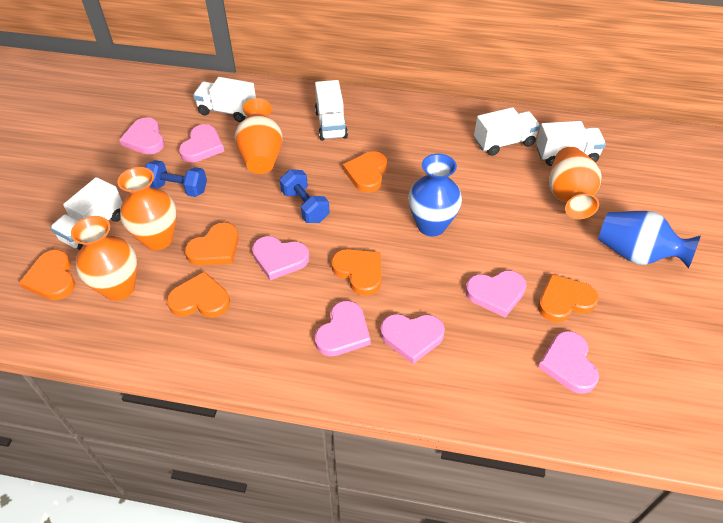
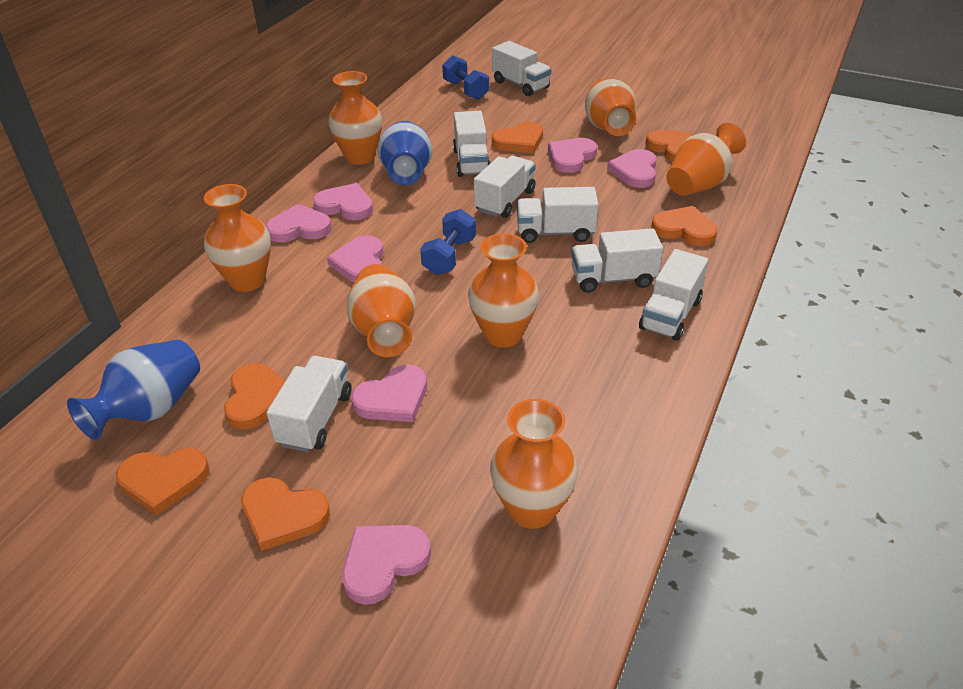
orange vase: [71,216,137,301] [118,167,177,250] [235,98,283,174] [549,147,602,219] = 4 -> [204,184,271,292] [328,71,382,165] [347,264,416,357] [468,233,539,348] [490,399,578,529] [585,78,636,136] [666,123,746,196] = 7
white truck: [50,177,123,250] [193,77,256,122] [315,80,348,141] [474,107,541,156] [536,121,606,166] = 5 -> [266,356,352,452] [453,111,490,177] [474,156,536,218] [492,41,551,96] [517,187,599,243] [571,228,663,293] [639,249,708,341] = 7

